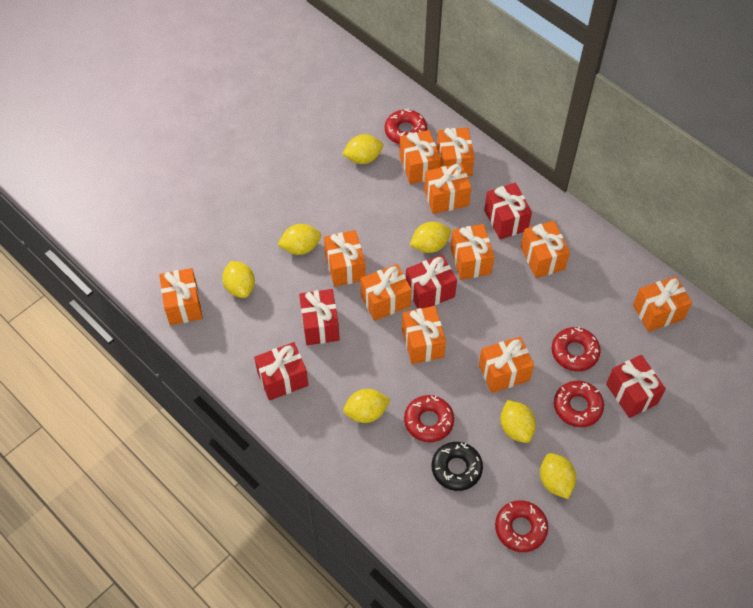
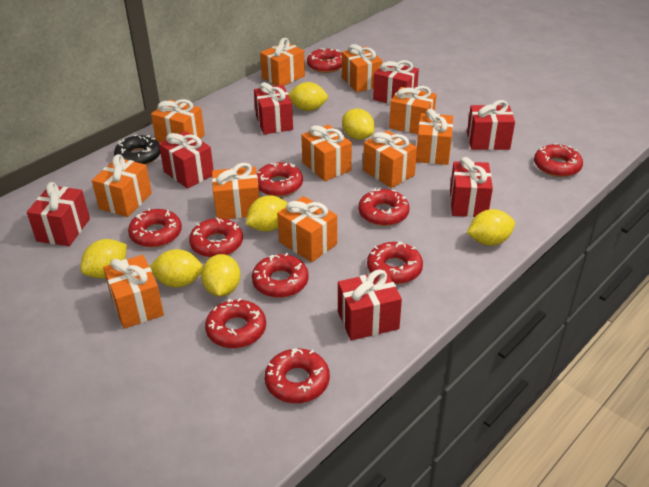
red donut: [385,108,427,144] [404,395,454,442] [495,500,548,552] [552,327,601,371] [554,381,604,427] = 5 -> [128,208,182,248] [189,218,243,258] [205,298,266,348] [252,253,309,298] [257,162,303,197] [265,348,330,403] [307,48,342,73] [358,188,410,226] [367,242,423,284] [534,143,583,177] = 10
red gift: [254,342,308,401] [299,289,340,345] [406,255,457,309] [484,183,532,240] [606,355,666,418] = 5 -> [27,182,90,246] [159,131,214,189] [254,82,293,135] [338,269,402,340] [373,60,419,104] [450,157,493,217] [467,100,515,150] = 7

